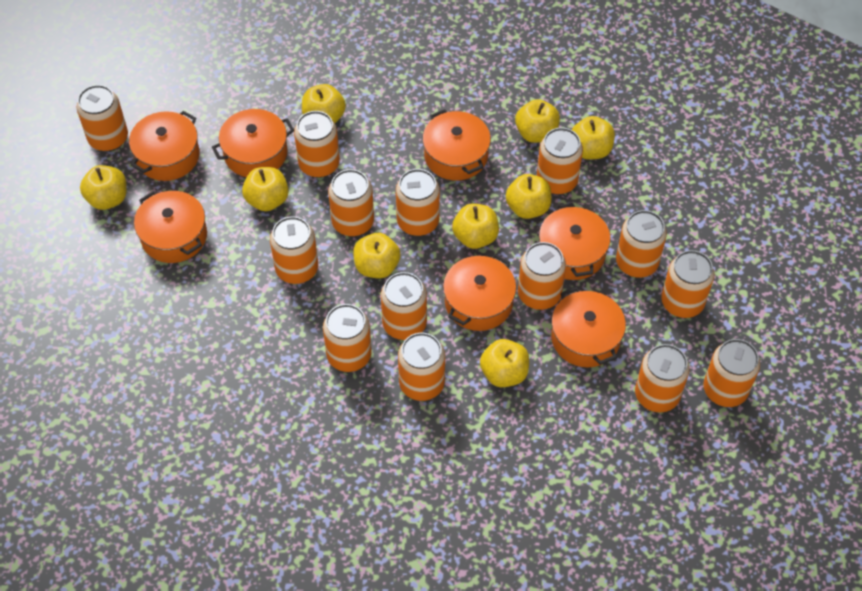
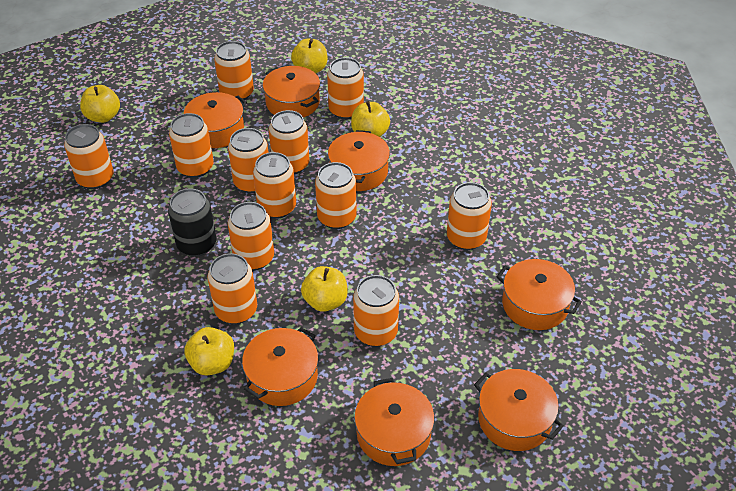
black can: none = 0 -> [168,189,217,257] = 1
orange can: [77,85,128,152] [270,216,318,284] [294,111,340,178] [323,304,372,372] [328,169,374,236] [381,272,427,340] [396,169,440,236] [398,333,445,401] [518,242,566,310] [537,128,583,195] [616,210,667,277] [635,344,689,412] [661,250,714,318] [703,339,760,407] = 14 -> [64,124,114,189] [169,113,214,178] [207,253,257,324] [214,41,254,102] [228,128,269,193] [228,202,274,270] [253,152,296,219] [269,110,309,174] [315,162,357,229] [327,57,364,119] [353,275,399,347] [447,182,492,250] = 12
yellow apple: [80,165,127,210] [242,167,289,211] [302,84,346,123] [353,233,401,278] [452,203,499,249] [480,339,529,387] [506,174,552,219] [515,99,560,143] [572,116,615,160] = 9 -> [80,85,120,123] [184,327,234,376] [291,38,328,73] [301,266,348,312] [351,101,390,137] = 5

